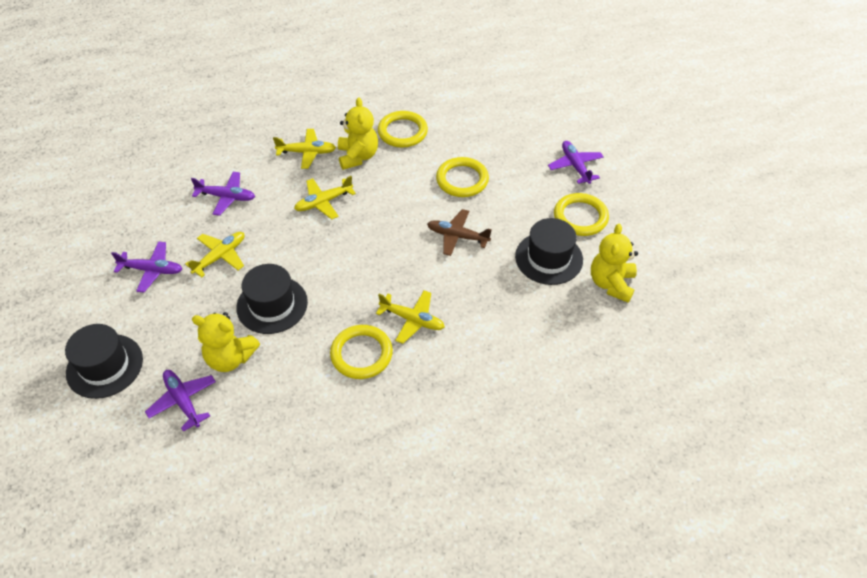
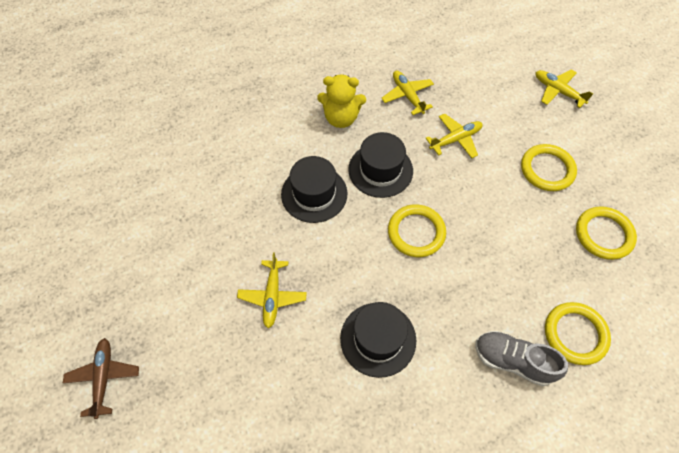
grey shoe: none = 0 -> [476,331,568,386] = 1
purple plane: [111,241,182,293] [145,370,216,432] [191,172,255,216] [548,141,604,184] = 4 -> none = 0
yellow teddy bear: [192,312,260,372] [338,98,378,170] [591,224,638,303] = 3 -> [317,74,366,128] = 1

